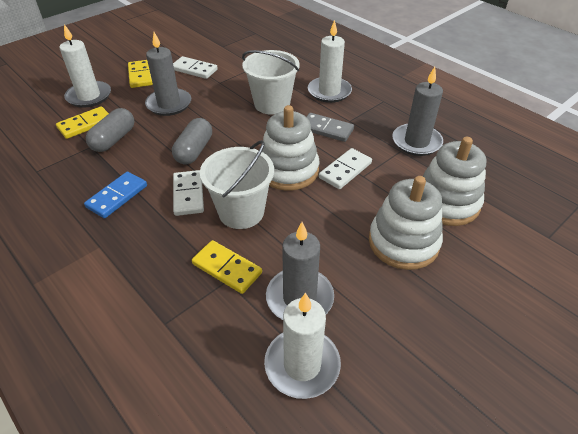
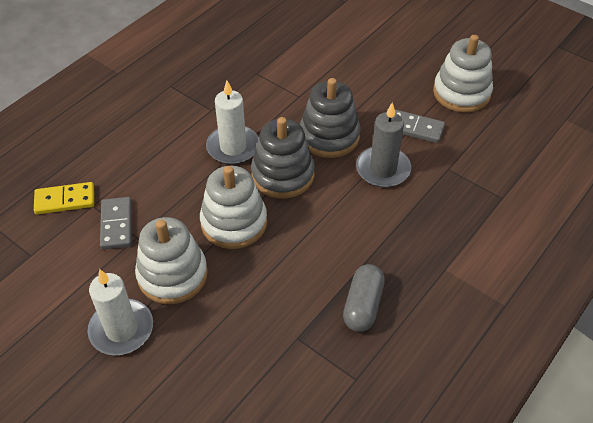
blue domino: [84,172,147,218] = 1 -> none = 0
grey candle: [145,32,191,116] [266,222,334,320] [392,67,443,156] = 3 -> [356,102,411,188] = 1
grey capsule: [86,108,134,152] [172,118,212,165] = 2 -> [343,264,385,332] = 1
grey domino: [306,113,354,142] = 1 -> [100,197,131,249] [395,110,445,143] = 2
grey stacking toy: none = 0 -> [251,117,315,198] [300,78,361,158] = 2
white bucket: [200,140,274,229] [242,50,300,115] = 2 -> none = 0
white candle: [59,24,111,108] [264,292,341,399] [308,20,352,103] = 3 -> [88,269,153,355] [206,81,259,165] = 2
white domino: [173,56,218,79] [173,170,204,216] [319,148,372,189] = 3 -> none = 0
yellow domino: [56,106,109,139] [128,60,153,88] [192,240,262,294] = 3 -> [34,182,94,214] = 1

